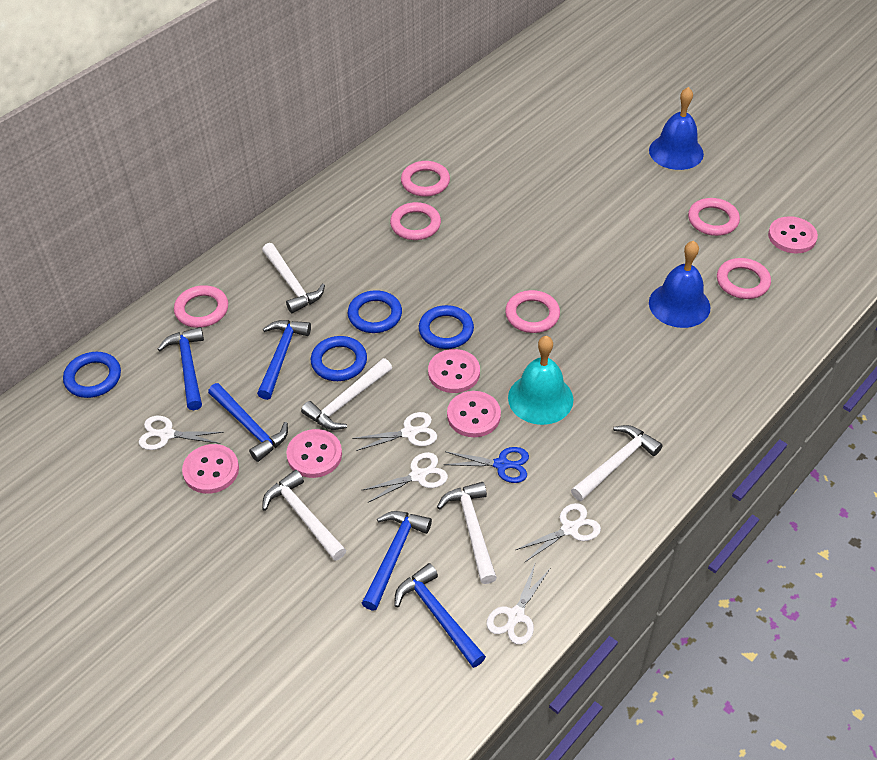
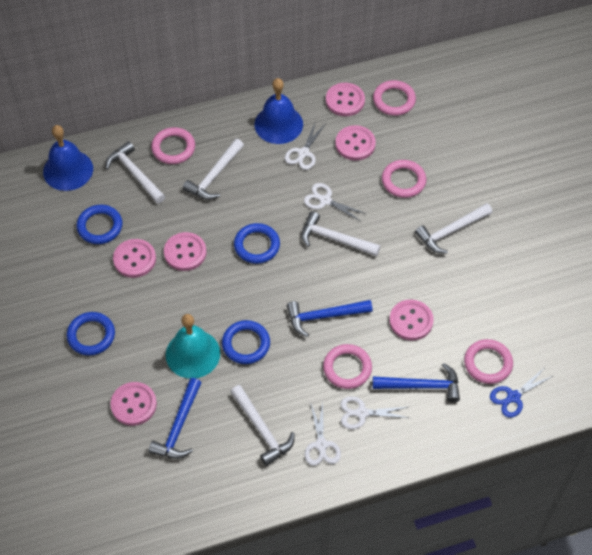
blue hammer: [158,327,204,410] [208,383,288,462] [257,320,311,400] [362,511,432,610] [395,563,486,668] = 5 -> [149,378,201,459] [287,300,373,337] [373,363,460,403] = 3
pink button: [182,444,239,494] [286,429,342,478] [428,349,480,393] [447,391,501,437] [768,216,818,253] = 5 -> [110,382,157,426] [113,239,156,278] [164,232,206,271] [326,83,365,116] [335,125,376,161] [389,300,434,341] = 6
pink ring: [174,285,228,328] [390,202,441,240] [401,161,450,197] [505,290,560,333] [688,198,740,236] [717,258,771,299] = 6 -> [151,127,195,164] [323,344,372,389] [373,80,416,116] [382,160,426,198] [464,339,513,384] = 5
white scissors: [139,416,224,450] [352,412,437,451] [361,452,448,503] [486,564,550,645] [515,503,601,563] = 5 -> [285,121,325,170] [304,183,367,221] [305,401,341,466] [340,396,409,429] = 4

